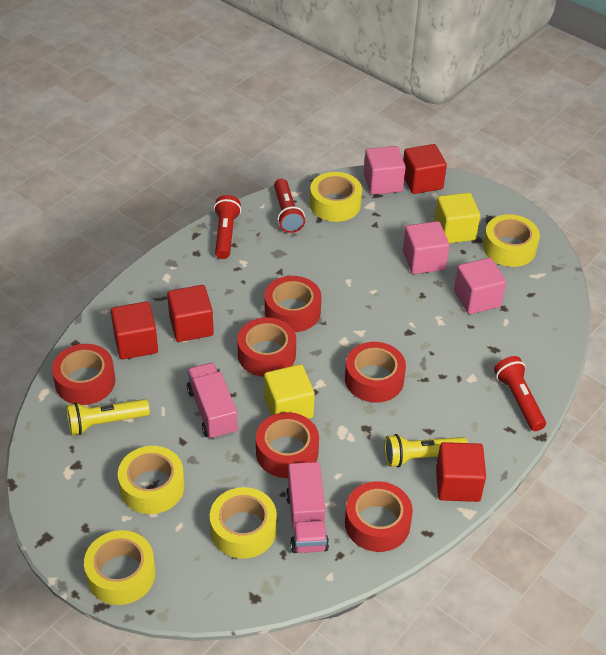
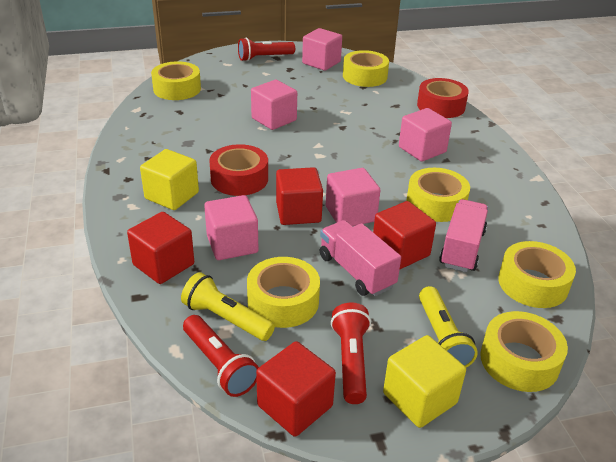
pink cube: [364,146,406,195] [403,221,450,274] [454,258,506,314] = 3 -> [204,195,258,260] [251,80,297,130] [302,28,342,71] [326,168,380,226] [399,108,452,162] = 5
red tape: [52,344,115,405] [237,317,296,377] [256,412,319,478] [265,276,321,332] [345,342,406,403] [345,481,413,552] = 6 -> [209,144,268,196] [417,78,469,118] = 2
yellow tape: [84,530,156,605] [118,446,185,514] [210,487,277,559] [310,172,362,222] [483,214,540,267] = 5 -> [151,61,201,100] [247,257,320,328] [343,50,389,87] [406,168,470,222] [480,311,568,392] [498,241,576,308] = 6

